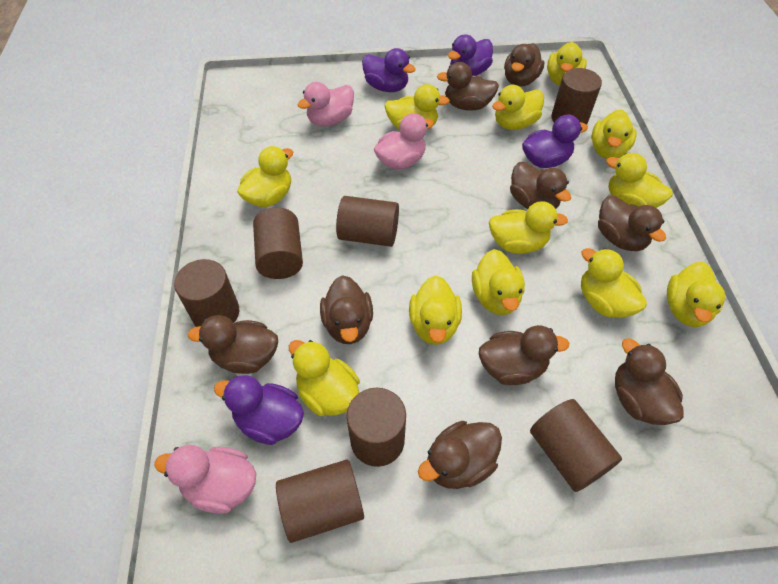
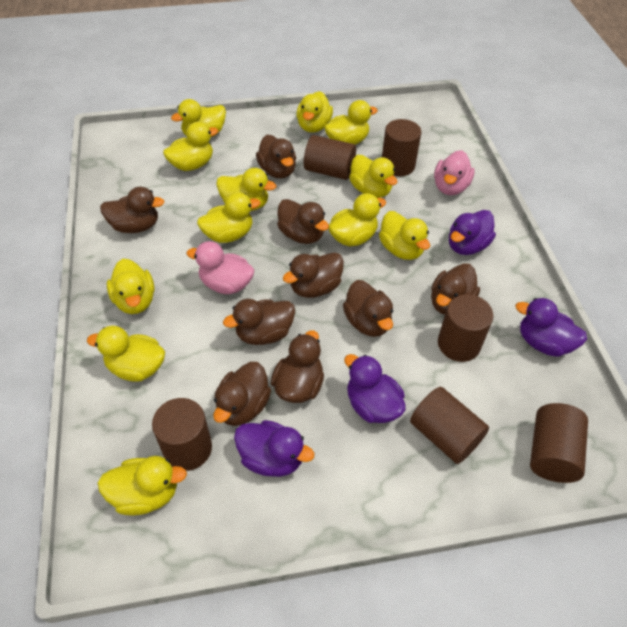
brown cylinder: [174,259,239,327] [253,207,303,279] [276,459,364,543] [336,196,399,247] [347,388,406,467] [530,399,622,492] [551,68,602,125] = 7 -> [152,398,212,471] [304,135,356,180] [382,119,421,176] [410,387,489,464] [438,294,494,362] [530,403,588,483] = 6
pink duck: [154,445,256,514] [297,82,354,127] [374,113,434,170] = 3 -> [187,241,254,294] [434,150,475,195] = 2

